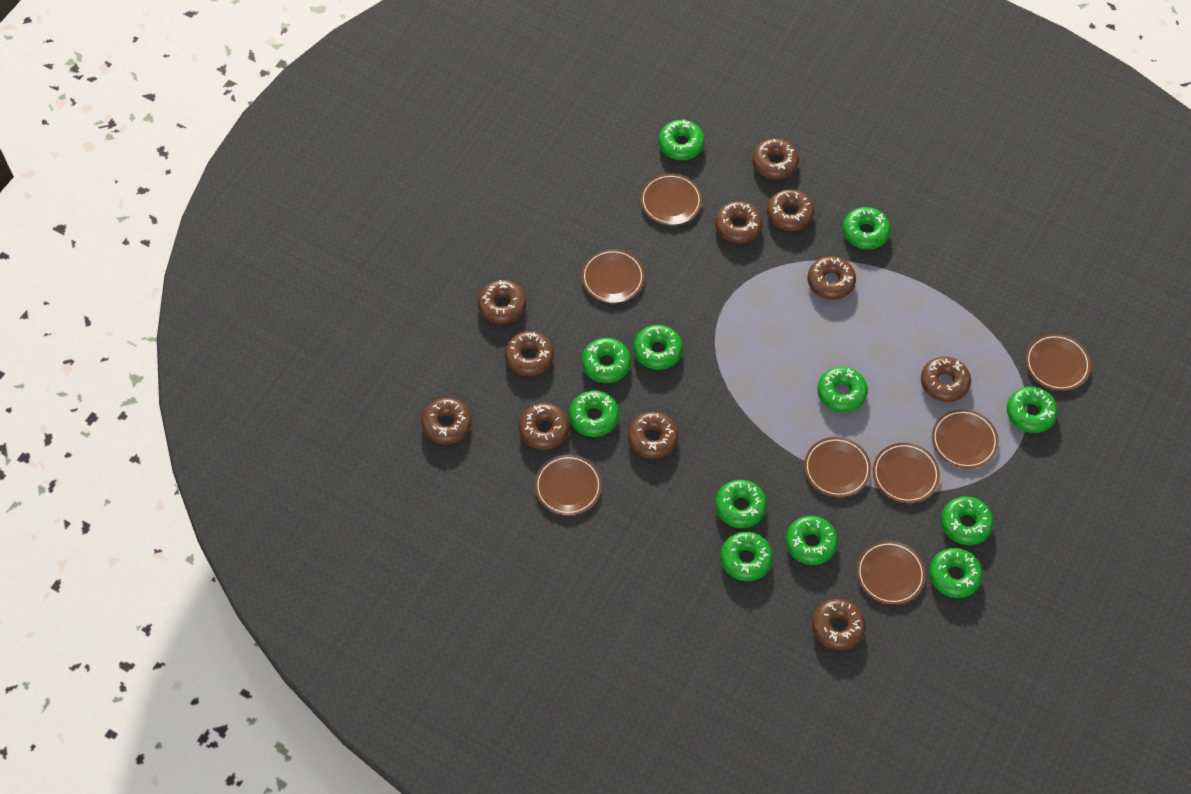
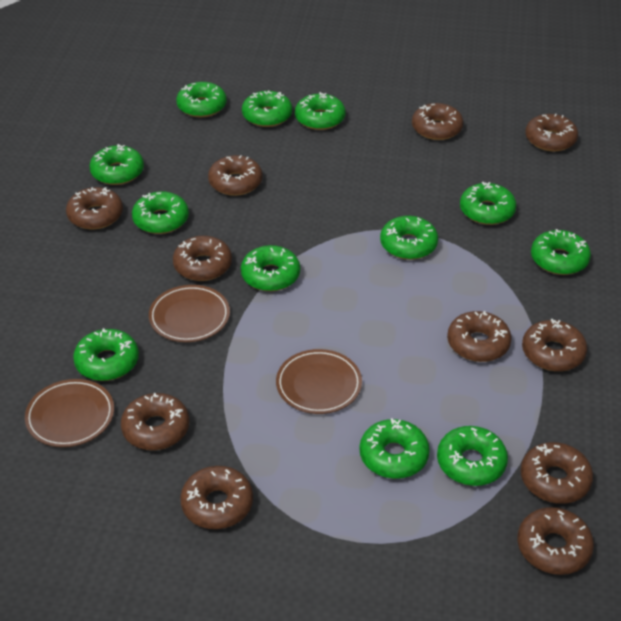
brown plate: [535,455,602,516] [581,249,645,303] [640,173,702,225] [804,437,871,497] [856,541,926,605] [873,443,940,503] [932,409,999,469] [1025,334,1091,391] = 8 -> [25,379,114,447] [149,285,230,342] [276,349,362,414] = 3

